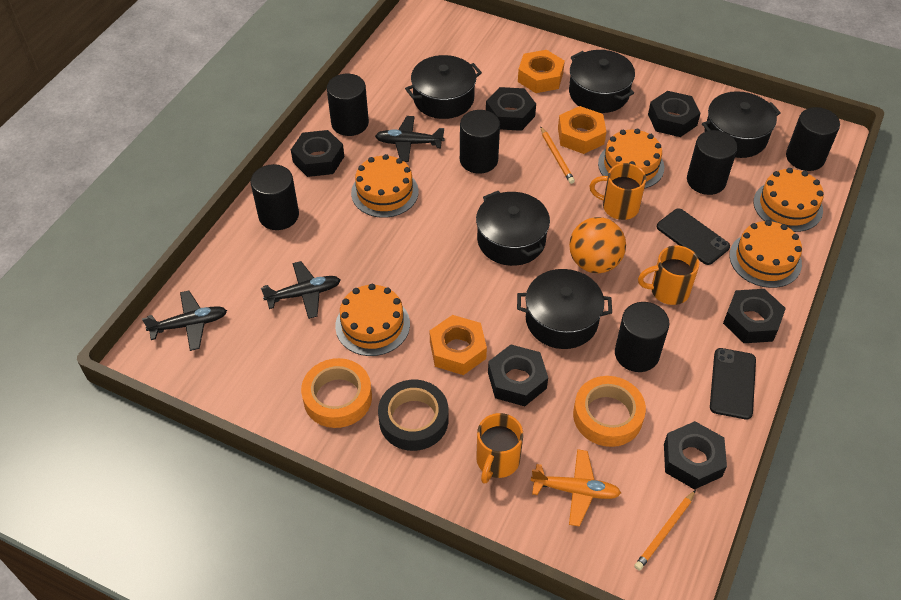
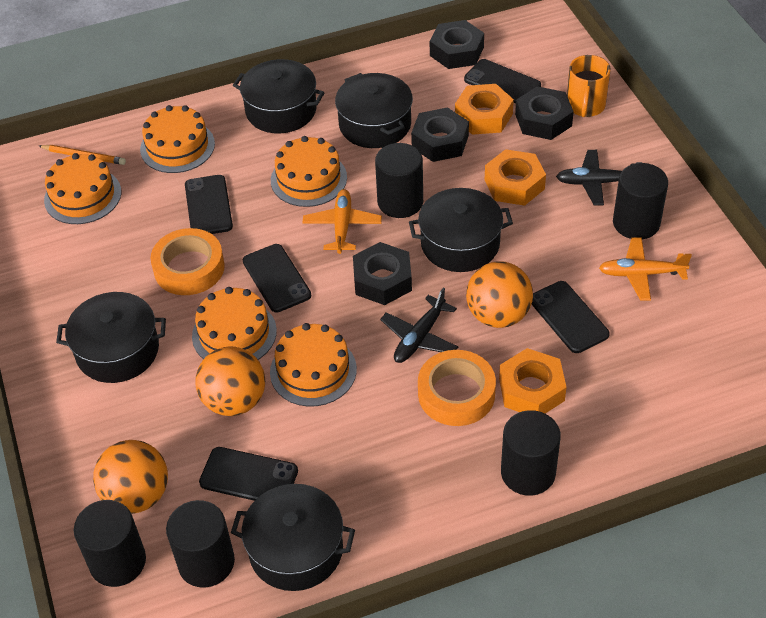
black cylinder: [251,164,299,230] [327,74,369,136] [460,110,500,174] [615,302,669,372] [687,130,738,195] [786,107,840,171] = 6 -> [74,500,146,587] [166,500,235,588] [375,143,423,218] [501,410,561,496] [613,163,668,240] = 5
black nut: [291,130,344,177] [486,87,536,131] [488,345,548,406] [648,91,701,137] [664,421,727,490] [723,289,786,343] = 6 -> [353,242,412,305] [411,107,469,162] [430,20,484,69] [515,86,574,140] = 4
black phone: [657,208,730,265] [710,348,756,420] = 2 -> [185,175,233,234] [199,447,298,501] [243,244,311,312] [464,59,541,103] [532,281,610,353] = 5
black plane: [142,290,227,351] [261,261,340,319] [375,116,445,162] = 3 -> [380,288,458,363] [556,150,642,206] = 2
black tape: [378,380,448,451] = 1 -> none = 0
orange ball: [569,217,626,273] = 1 -> [93,440,168,514] [196,346,265,416] [466,261,533,328] = 3
orange mug: [476,413,523,484] [590,163,646,220] [638,246,700,305] = 3 -> [567,55,611,117] = 1
orange pencil: [540,126,575,184] [634,490,696,571] = 2 -> [39,145,126,165] = 1
orange plane: [531,449,621,527] = 1 -> [303,189,382,254] [599,237,692,301] = 2

